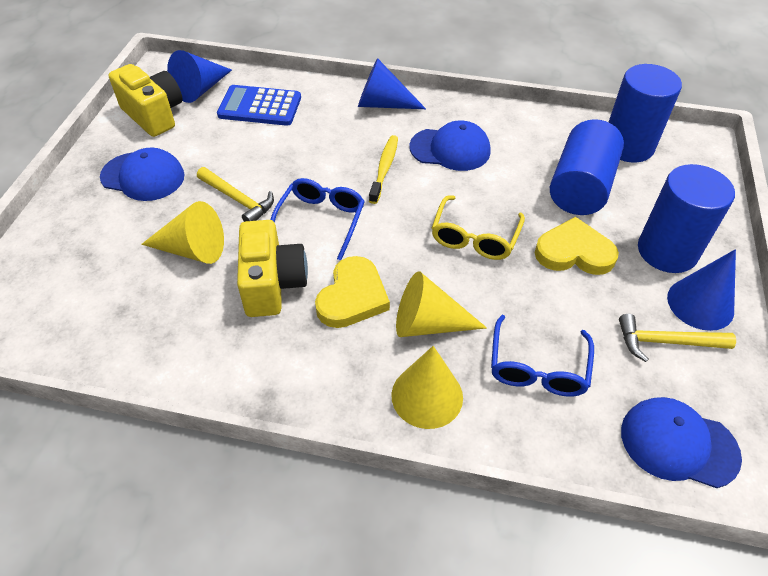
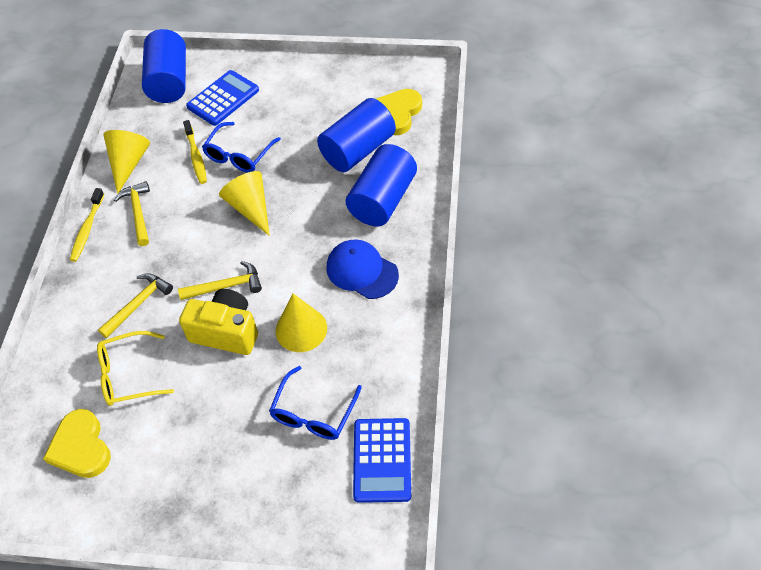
blue calculator: [217,85,301,126] = 1 -> [186,70,259,126] [353,418,411,503] = 2
blue cap: [100,148,185,201] [409,121,490,171] [621,397,742,488] = 3 -> [327,239,399,299] = 1
blue cone: [167,50,232,103] [358,58,426,109] [667,249,736,331] = 3 -> none = 0
yellow camera: [109,64,182,137] [237,220,308,317] = 2 -> [179,289,258,355] = 1
yellow hammer: [197,167,274,222] [619,314,736,362] = 2 -> [98,273,173,338] [114,181,150,246] [178,261,262,300] = 3
yellow toothbrush: [369,135,398,204] = 1 -> [70,188,104,262] [183,120,207,184] = 2

